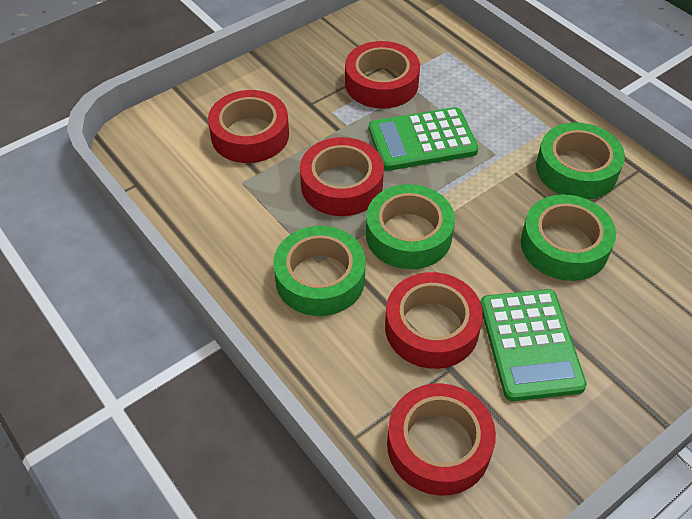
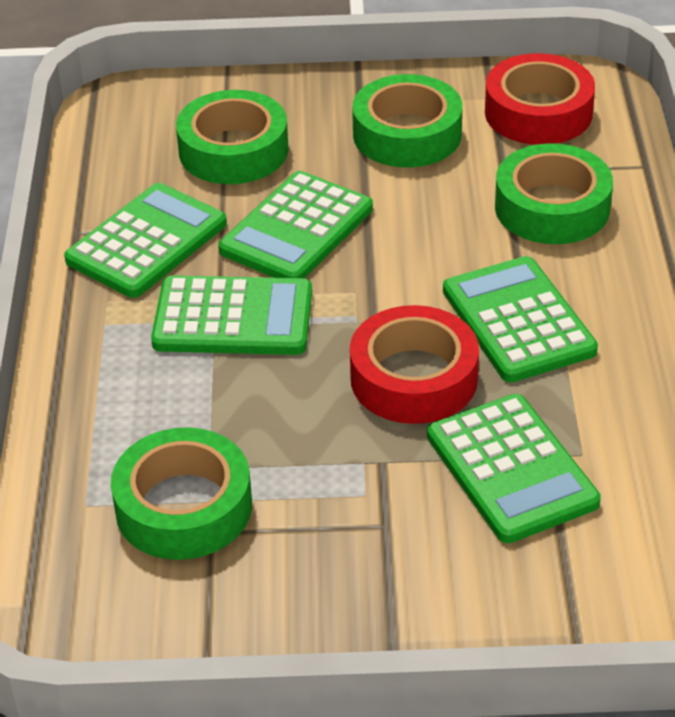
green calculator: [369,107,479,171] [481,289,587,401] = 2 -> [64,183,227,298] [151,275,312,355] [219,171,373,279] [427,394,601,543] [443,256,598,382] = 5
red tape: [208,90,289,163] [300,137,384,216] [345,41,420,109] [385,272,483,369] [387,383,496,496] = 5 -> [350,305,479,424] [485,53,595,145] = 2

